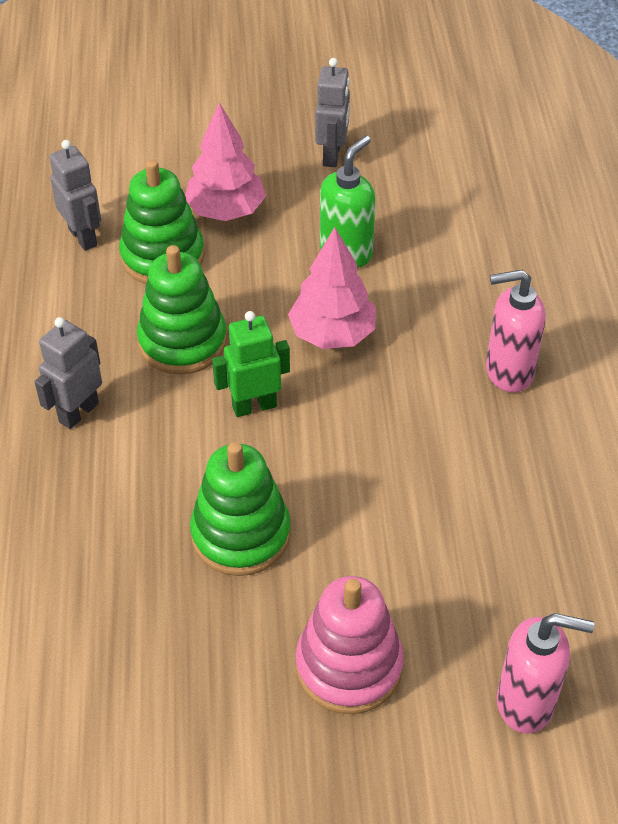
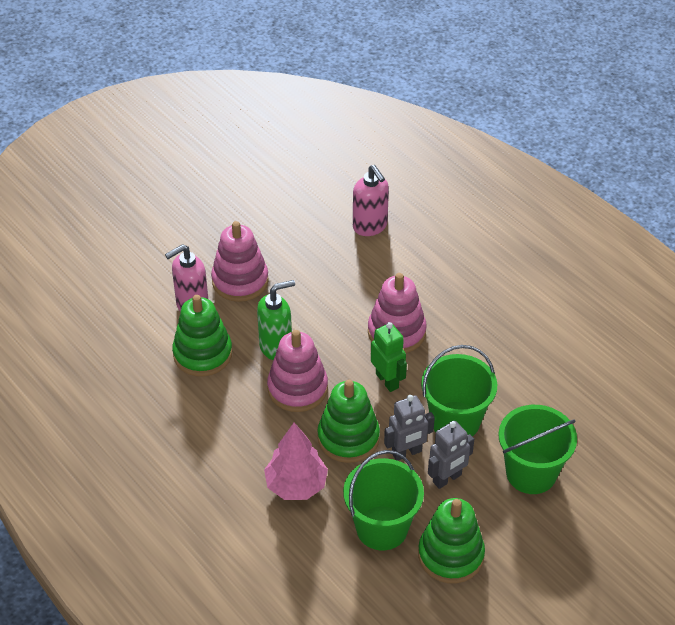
green bucket: none = 0 -> [343,450,424,551] [421,345,497,437] [498,405,577,494] = 3
grey robot: [35,317,102,429] [50,140,101,251] [315,58,350,167] = 3 -> [384,395,435,461] [428,421,474,489] = 2
pink stacking toy: [296,576,404,714] = 1 -> [211,221,269,302] [267,330,328,412] [368,273,427,353] = 3
pink tree: [185,103,266,221] [288,227,376,349] = 2 -> [264,423,328,500] = 1

